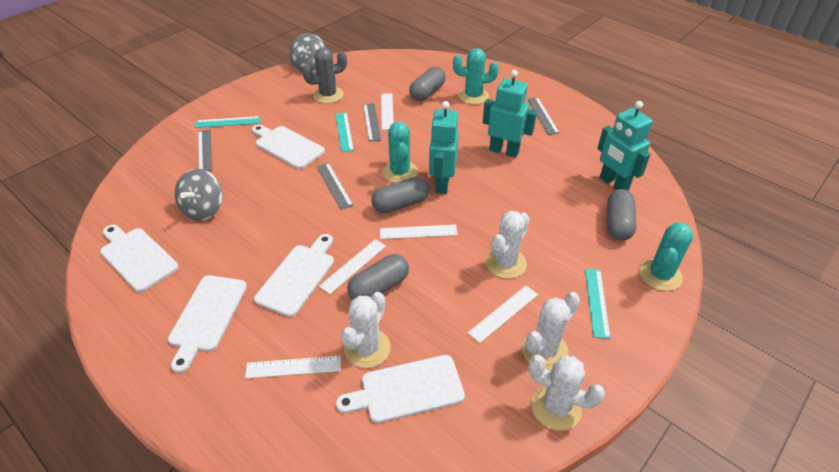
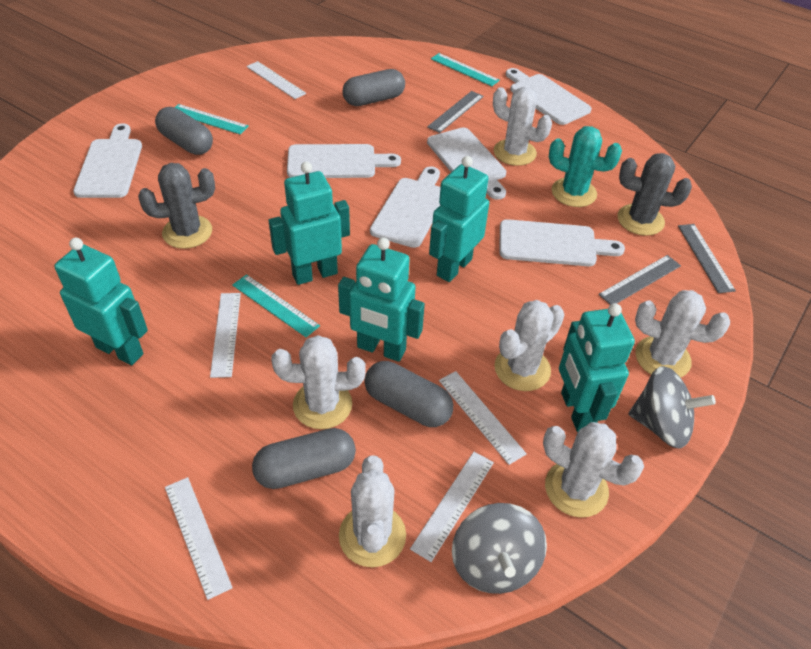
grey cactus: [302,48,347,104] = 1 -> [138,163,215,249] [617,153,692,236] = 2
grey ruler: [198,130,212,171] [317,163,353,210] [363,103,381,142] [528,97,559,135] = 4 -> [427,91,484,133] [599,255,681,305] [678,224,736,293] = 3
turquoise cactus: [383,122,418,183] [453,48,499,104] [639,222,693,291] = 3 -> [549,126,622,207] = 1
turquoise robot: [429,101,459,194] [483,70,537,158] [597,101,653,190] = 3 -> [54,238,148,365] [269,162,350,285] [338,237,425,362] [429,156,489,282] [559,303,635,432] = 5
white cactus: [341,292,391,368] [486,211,530,279] [522,292,580,370] [528,355,605,431] = 4 -> [271,335,365,429] [339,456,406,567] [493,87,552,166] [494,300,564,391] [543,422,644,518] [635,290,730,378] = 6
white cutting board: [100,225,179,292] [168,275,247,373] [252,125,325,169] [254,234,334,317] [336,355,465,423] = 5 -> [73,123,142,198] [287,144,401,178] [370,166,441,248] [427,127,506,200] [499,219,625,266] [506,68,592,125] = 6

